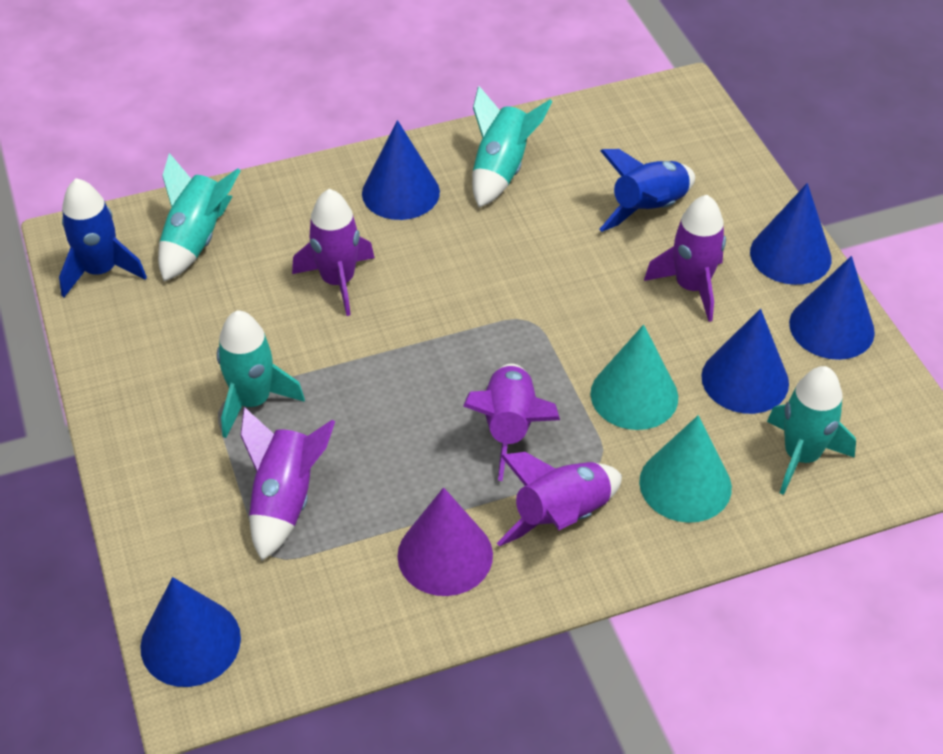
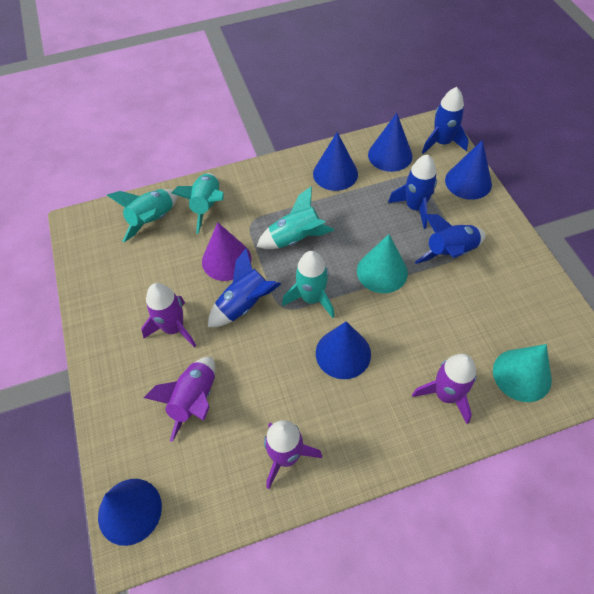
blue rocket: [59,178,147,297] [599,149,695,232] = 2 -> [208,248,281,327] [388,154,437,229] [415,214,486,264] [422,87,469,154] = 4
purple rocket: [240,407,335,561] [292,189,375,316] [463,363,560,481] [497,452,622,546] [644,195,726,322] = 5 -> [141,283,196,348] [144,357,215,442] [264,420,322,489] [412,354,476,424] = 4

